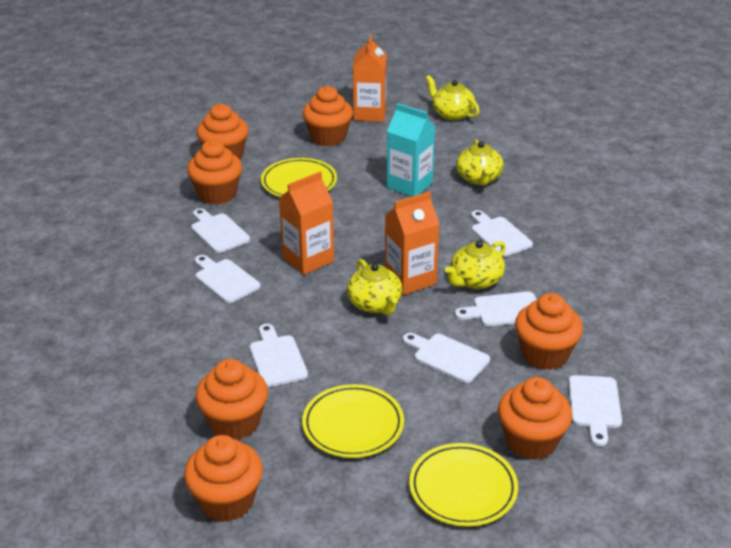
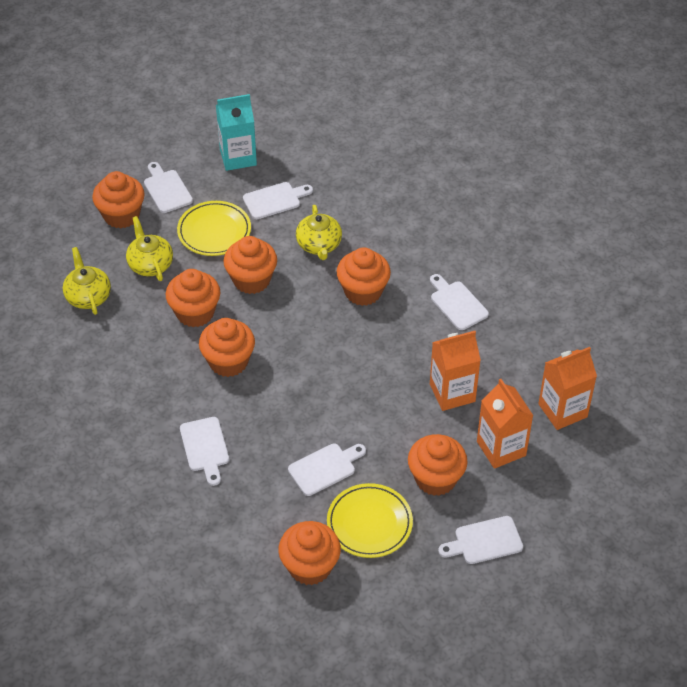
white cutting board: [191,208,250,253] [195,255,260,303] [250,324,308,387] [403,333,490,383] [455,291,537,326] [471,210,533,257] [568,375,622,446] = 7 -> [144,162,193,213] [180,417,229,486] [243,182,313,219] [288,444,366,496] [430,274,489,330] [438,516,523,564] = 6
yellow plate: [261,158,337,197] [302,384,404,458] [409,443,518,526] = 3 -> [177,201,251,256] [327,483,413,558] = 2
yellow teapot: [347,259,403,315] [426,75,480,121] [445,241,506,289] [456,140,504,186] = 4 -> [63,247,111,315] [126,216,173,281] [296,205,342,260] = 3

